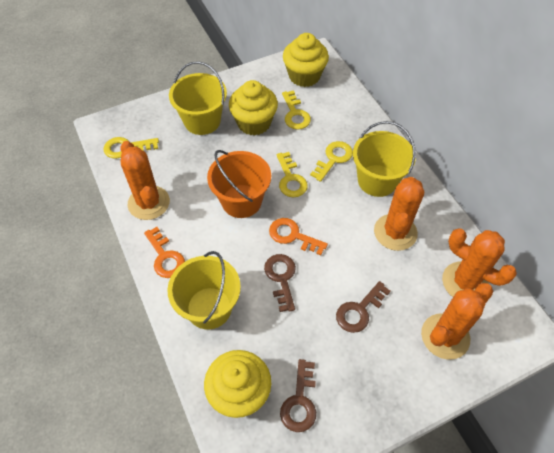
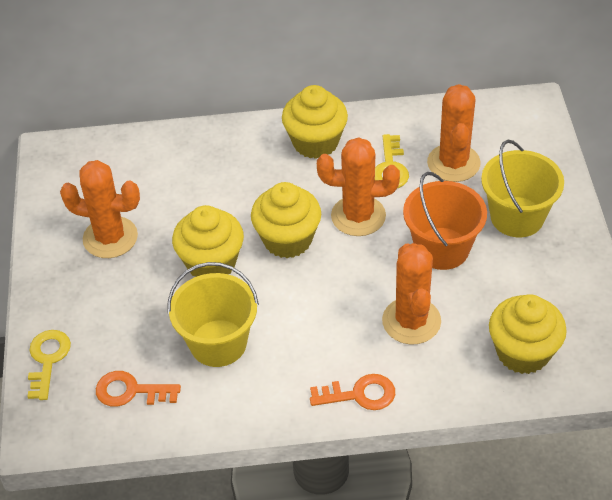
brown key: [264,254,296,312] [280,359,316,432] [336,281,391,333] = 3 -> none = 0
yellow bucket: [167,251,241,329] [169,61,227,135] [353,121,416,197] = 3 -> [167,262,259,367] [481,139,564,237] = 2
yellow cupcake: [204,350,271,418] [229,80,278,136] [283,33,329,87] = 3 -> [172,205,244,277] [251,182,321,258] [282,85,348,159] [489,294,567,374] = 4
yellow key: [103,137,159,159] [277,152,308,197] [282,90,311,130] [310,141,353,182] = 4 -> [27,330,71,400] [375,134,409,188] = 2

